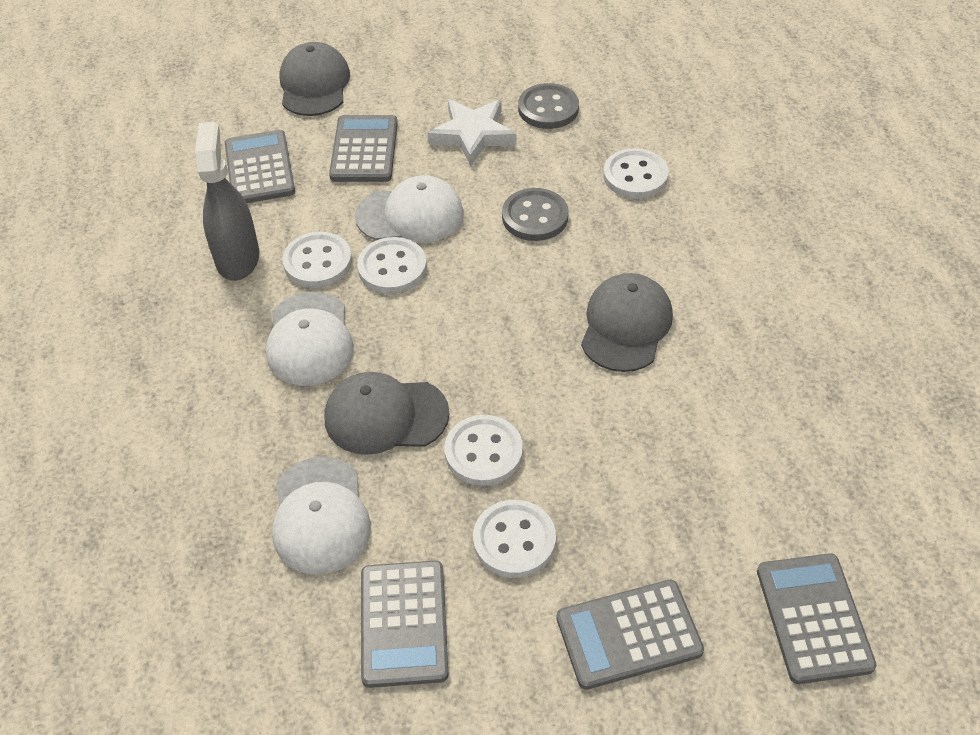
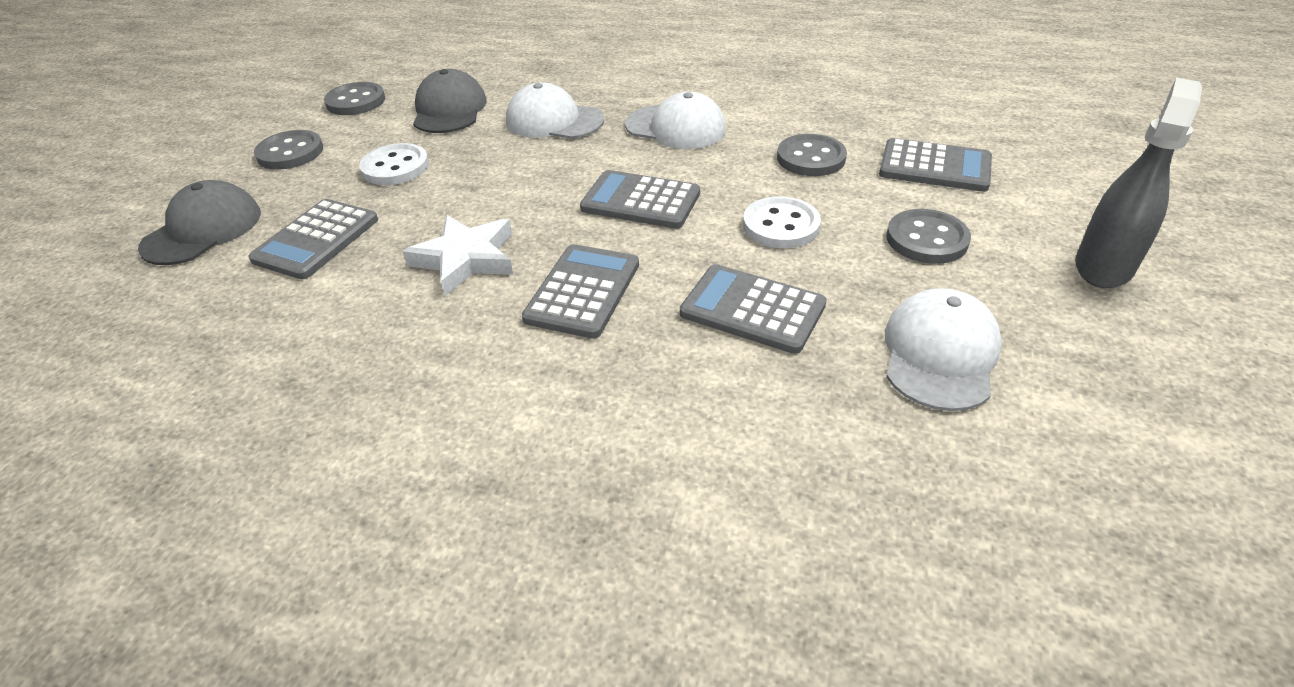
grey button: [502,188,568,241] [518,83,579,129] = 2 -> [254,130,323,170] [324,82,385,115] [777,134,847,176] [886,209,971,264] = 4
grey cap: [279,42,350,116] [324,372,449,455] [581,273,673,372] = 3 -> [138,180,261,265] [413,69,487,133] = 2
white button: [282,232,352,288] [357,237,427,294] [444,415,523,486] [473,500,556,578] [603,148,669,199] = 5 -> [359,143,429,185] [743,196,821,248] = 2

